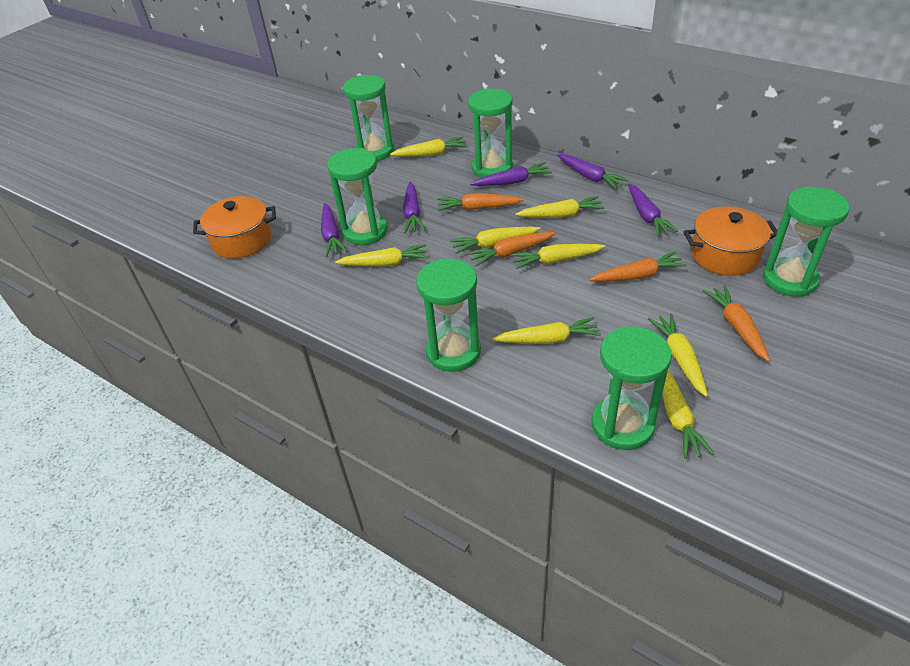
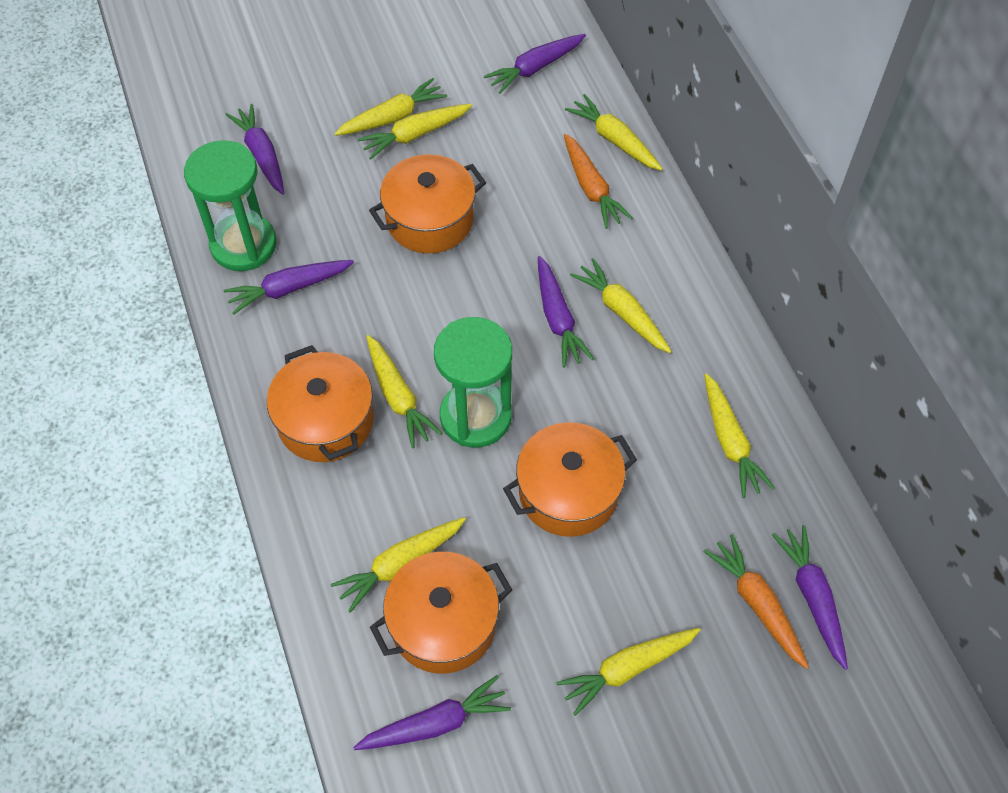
green hourglass: [327,148,388,245] [343,75,394,161] [416,259,481,372] [468,88,513,178] [592,326,672,450] [763,187,850,297] = 6 -> [184,140,277,271] [434,317,512,448] = 2
orange carrot: [438,193,524,211] [467,232,555,267] [590,251,687,282] [703,285,770,362] = 4 -> [564,134,633,229] [704,534,809,669] = 2
orange pot: [193,196,276,259] [683,206,778,276] = 2 -> [267,345,374,462] [369,154,486,253] [370,552,512,674] [503,422,637,537] = 4
purple carrot: [321,203,348,257] [403,181,426,233] [470,162,552,186] [557,154,629,190] [628,183,678,236] = 5 -> [224,260,354,315] [225,104,284,195] [353,675,511,750] [484,34,586,94] [538,256,594,368] [772,525,848,670] = 6

